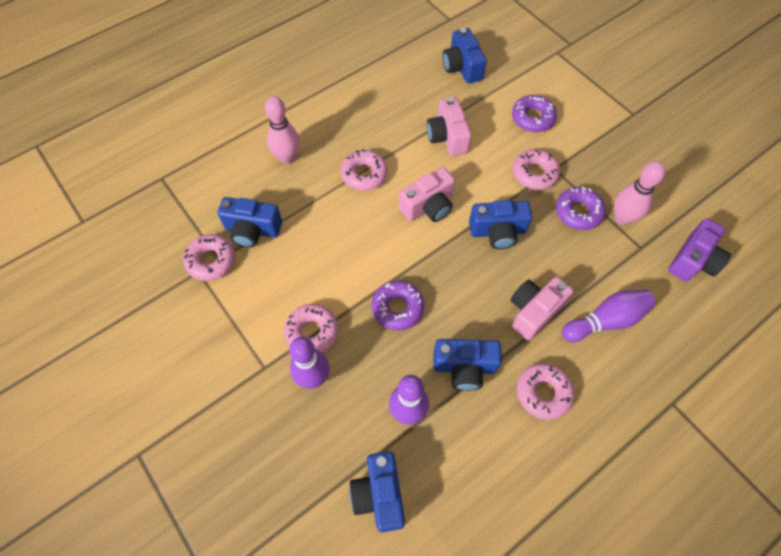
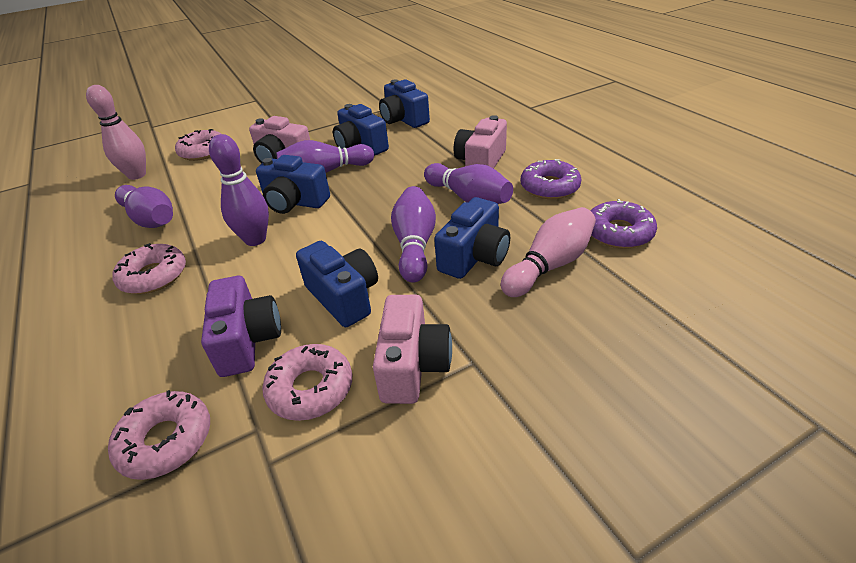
pink donut: [183,234,235,281] [284,304,338,353] [341,149,388,191] [513,149,560,190] [517,363,575,420] = 5 -> [108,390,210,480] [112,243,186,294] [175,129,221,161] [262,344,352,421] = 4
purple bowling pin: [289,337,330,389] [389,375,429,425] [562,290,656,342] = 3 -> [115,185,173,228] [209,134,269,246] [276,140,374,173] [391,186,436,283] [424,163,513,204] = 5
purple donut: [372,280,424,330] [512,95,557,132] [556,187,606,230] = 3 -> [521,159,582,199] [591,199,657,249] = 2

